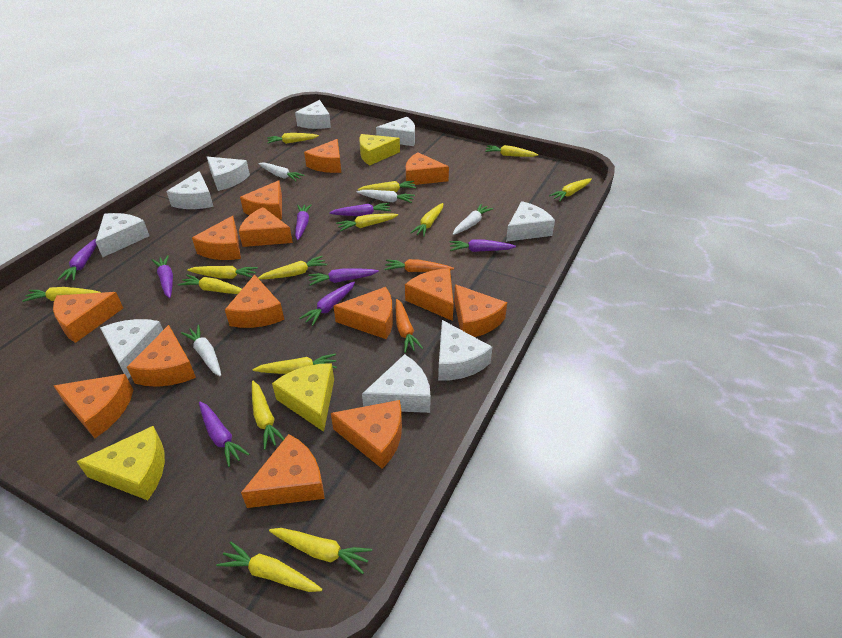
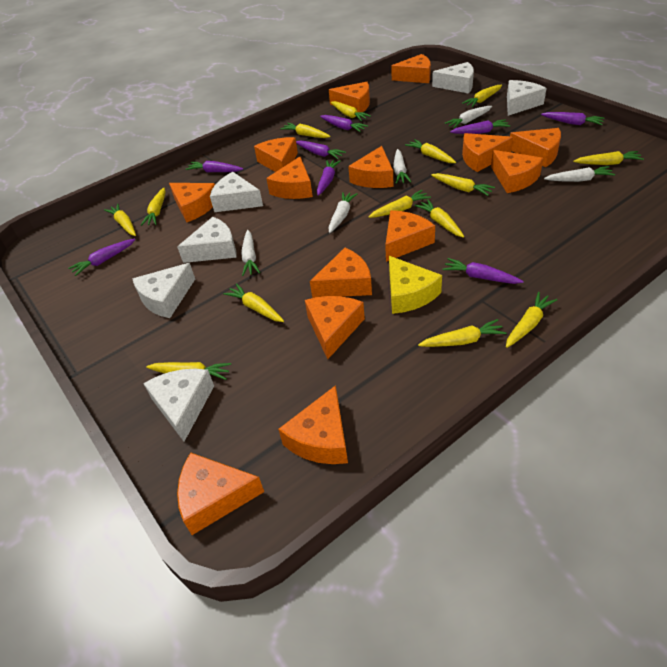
orange carrot: [384,259,454,272] [396,299,423,353] = 2 -> none = 0
white carrot: [181,325,221,376] [258,162,305,181] [357,190,415,203] [453,204,493,235] = 4 -> [241,230,260,276] [329,192,357,233] [393,149,411,184] [445,106,492,128] [544,166,615,182] = 5
white cheese: [96,213,149,257] [100,319,163,379] [166,171,214,209] [207,157,250,191] [295,100,331,129] [362,354,431,413] [376,117,415,146] [438,320,492,381] [506,201,555,242] = 9 -> [133,263,195,318] [143,368,214,442] [177,217,237,263] [210,172,263,212] [432,62,474,94] [507,80,547,116] = 6
yellow cheese: [76,426,165,500] [272,363,334,432] [359,134,400,165] = 3 -> [389,256,442,314] = 1

